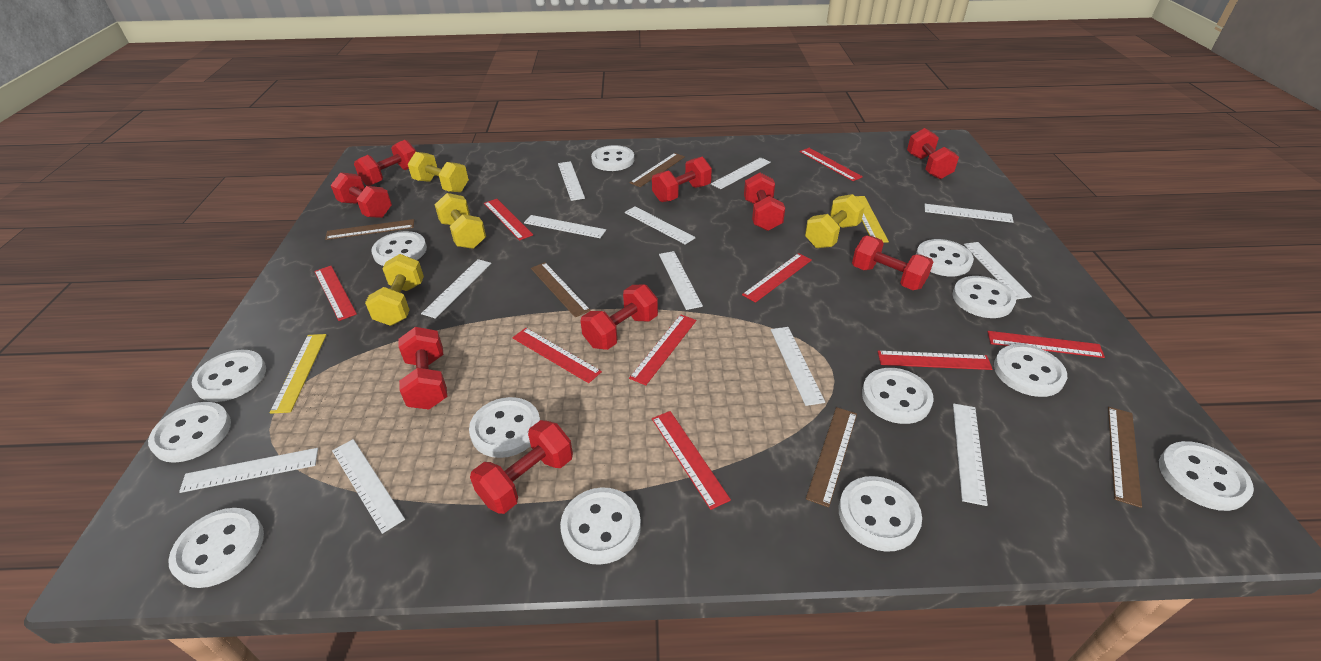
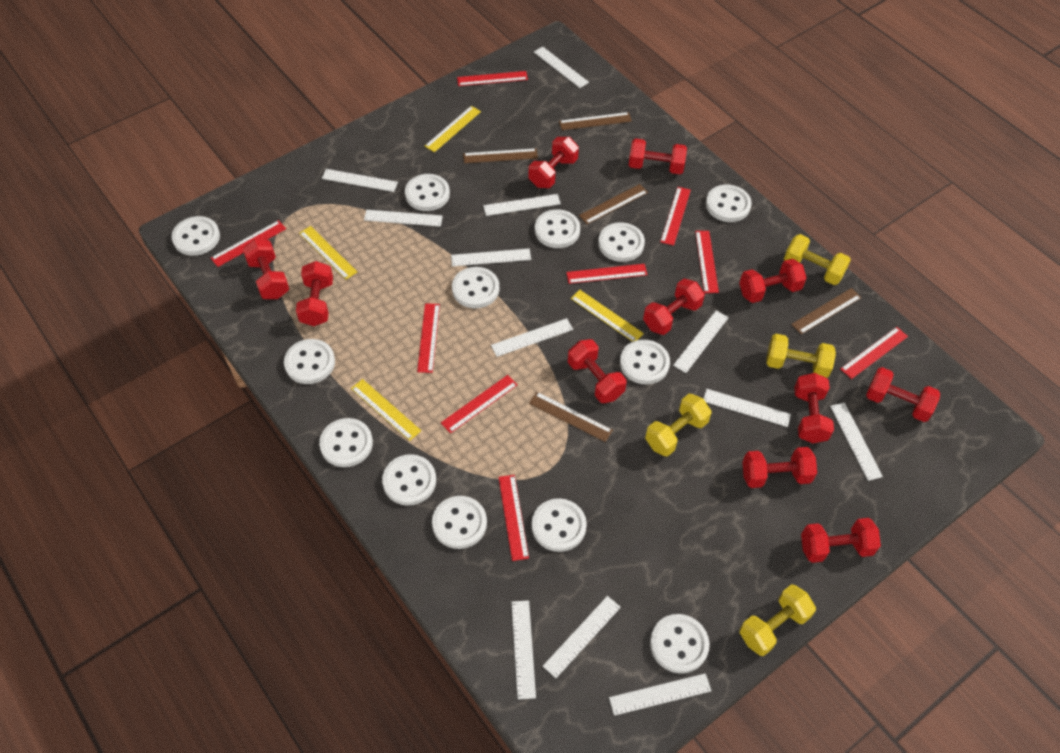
red dumbbell: [331,172,392,218] [354,140,416,186] [398,327,447,409] [470,420,573,514] [581,284,658,350] [652,157,712,202] [744,173,785,231] [852,236,933,290] [907,128,959,179] = 9 -> [243,239,289,299] [296,261,333,326] [528,137,579,188] [568,339,627,403] [629,138,687,174] [643,279,705,335] [739,259,806,303] [742,447,817,488] [794,373,834,443] [801,518,881,563] [866,367,940,422] = 11
yellow ruler: [270,334,327,414] [855,196,889,243] = 2 -> [299,226,357,280] [351,379,421,441] [425,106,481,152] [571,290,644,342] = 4

